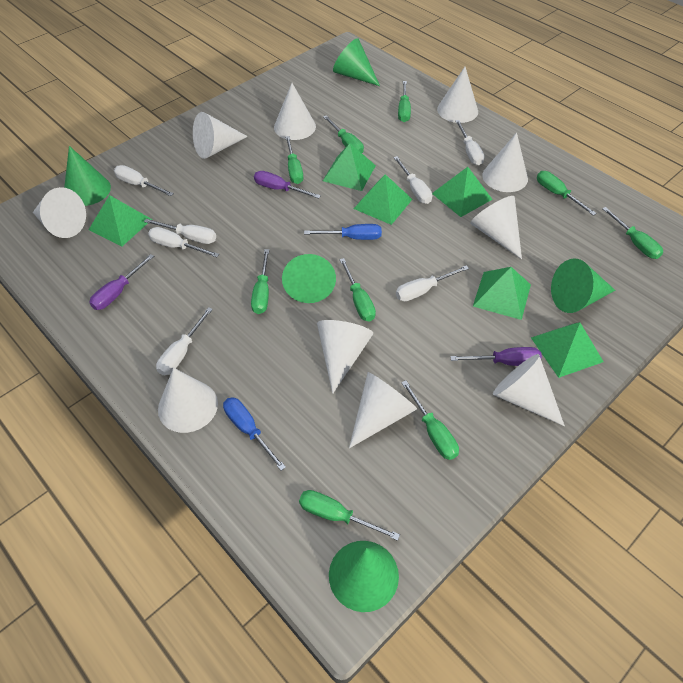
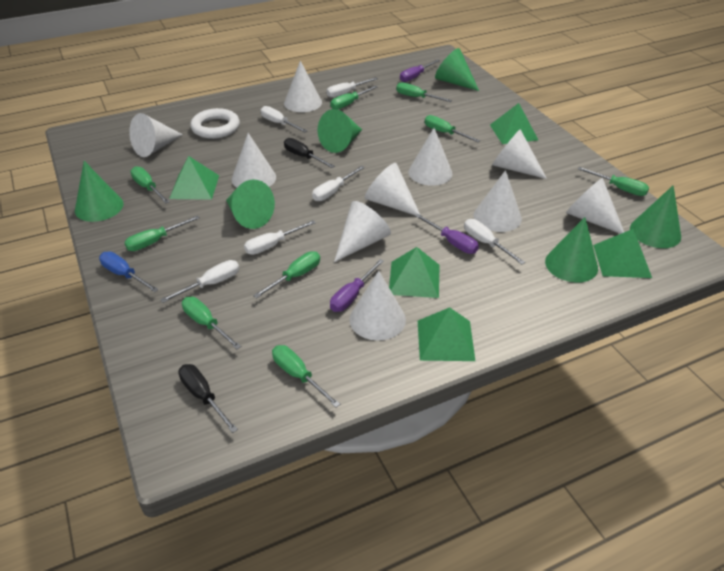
black screwdriver: none = 0 -> [178,364,238,433] [284,138,335,168] = 2
blue screwdriver: [223,397,286,471] [304,224,382,240] = 2 -> [99,251,159,292] = 1
green cone: [64,146,111,206] [282,254,336,303] [329,541,399,612] [333,38,380,86] [551,258,615,313] = 5 -> [75,161,123,222] [226,179,275,229] [318,109,362,153] [435,48,479,91] [545,217,598,282] [630,185,681,248] = 6
green pyramid: [89,195,152,246] [323,143,376,191] [354,174,412,225] [432,167,493,217] [473,267,531,320] [531,322,604,378] = 6 -> [169,156,219,200] [389,247,440,298] [418,307,475,361] [490,103,538,144] [593,229,652,278] = 5
white ring: none = 0 -> [190,108,240,139] = 1
white screwdriver: [114,165,174,196] [144,219,216,244] [148,227,219,257] [156,307,213,375] [393,156,432,204] [396,265,469,301] [455,120,485,165] = 7 -> [160,260,239,303] [244,220,316,255] [261,106,307,133] [312,166,365,201] [326,77,378,98] [464,219,525,265] = 6

